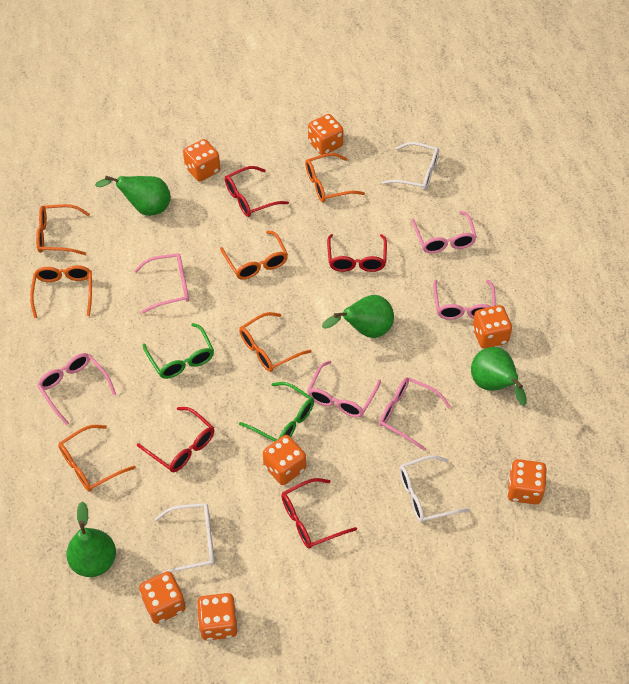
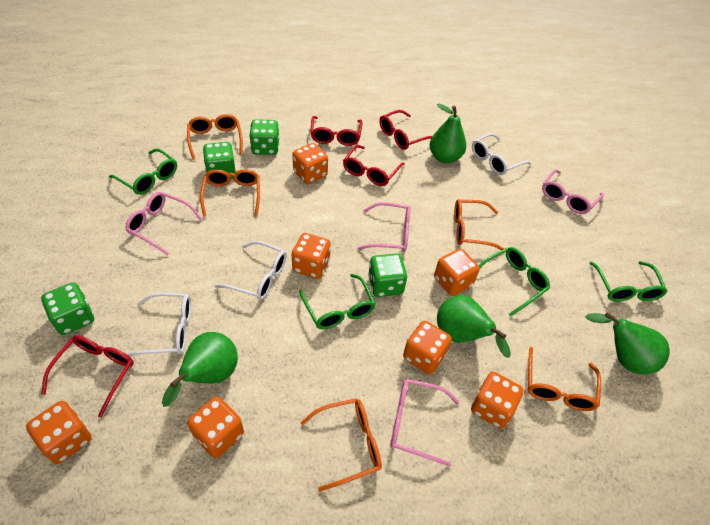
green dice: none = 0 -> [41,282,94,335] [203,142,236,178] [249,119,279,155] [368,253,407,297] = 4
green glasses: [143,323,214,379] [239,382,314,442] = 2 -> [109,148,177,195] [299,274,376,329] [479,247,550,317] [590,261,667,302] = 4
orange glasses: [30,265,92,318] [36,204,90,255] [58,425,136,492] [220,231,288,280] [239,312,312,372] [305,153,365,202] = 6 -> [187,114,243,160] [200,169,260,217] [301,398,382,491] [454,199,504,251] [527,347,601,411] = 5
pink glasses: [37,353,116,425] [134,253,189,313] [307,360,381,417] [379,377,451,451] [412,211,477,253] [433,280,496,320] = 6 -> [125,192,202,255] [357,202,411,252] [390,379,459,467] [542,169,604,214] = 4

